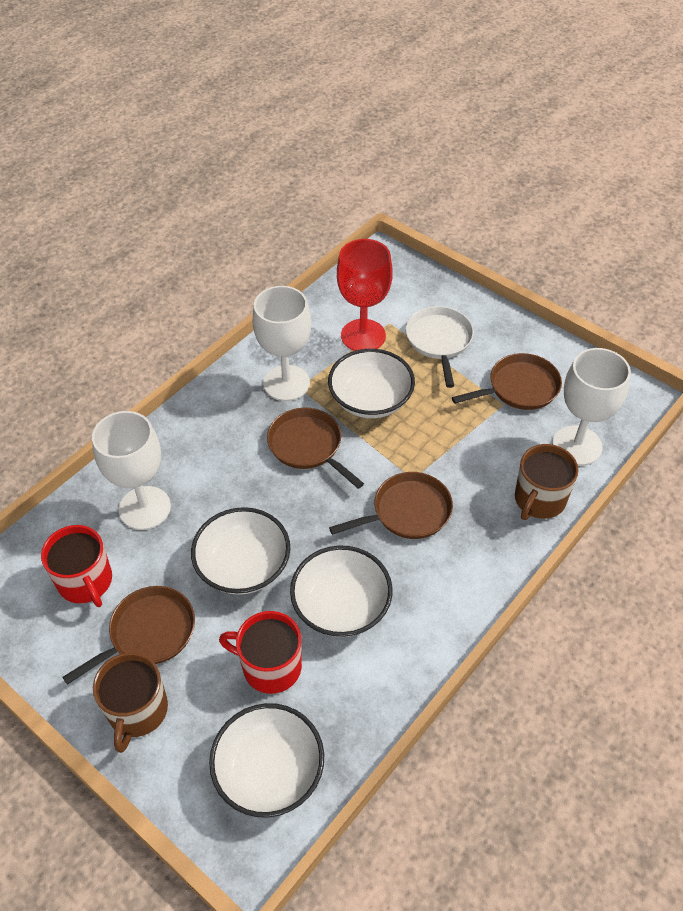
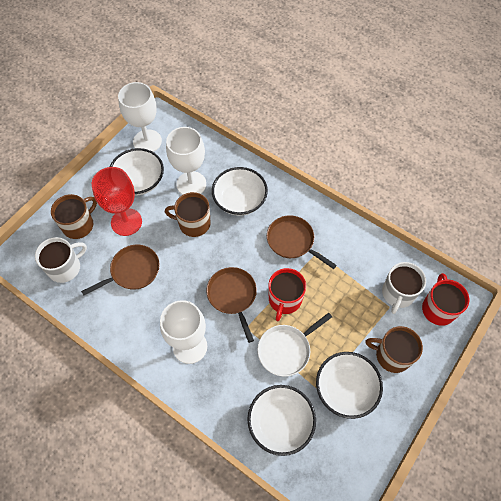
brown mug: [93,653,168,753] [515,444,579,520] = 2 -> [51,194,97,239] [165,192,211,237] [365,326,423,373] = 3
brown pan: [62,586,195,685] [267,408,364,489] [329,472,453,539] [452,353,562,410] = 4 -> [81,245,160,295] [206,267,257,343] [267,215,337,269] = 3
white mug: none = 0 -> [35,237,87,283] [382,262,426,314] = 2

